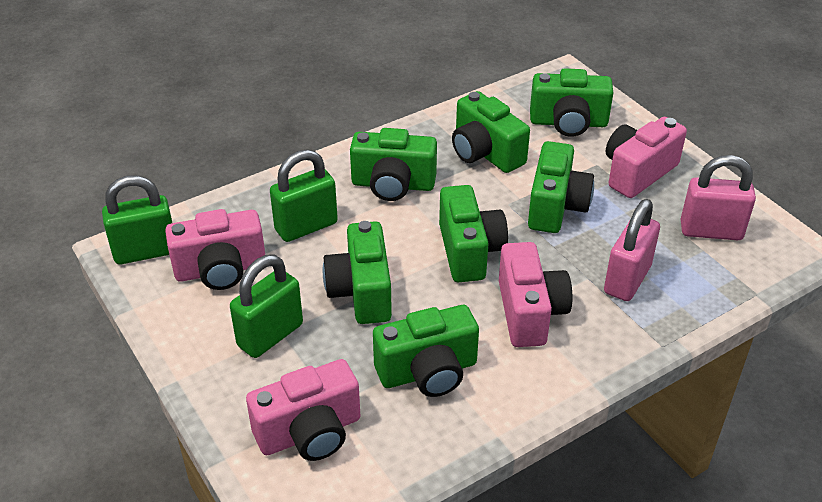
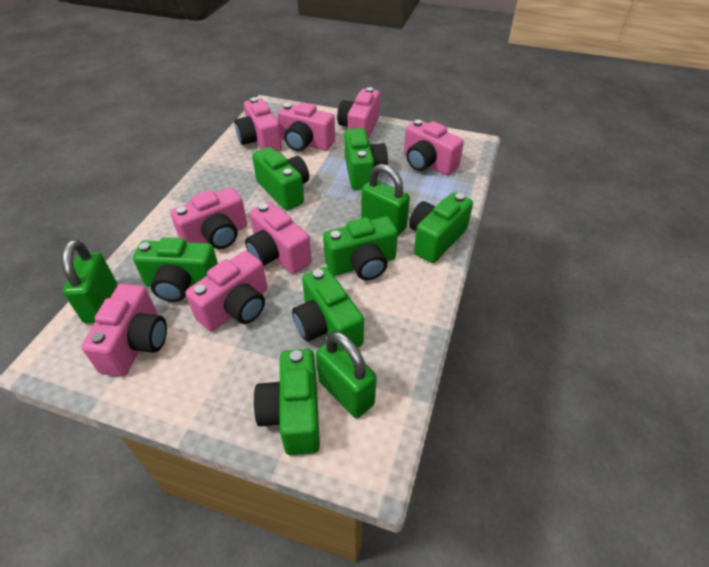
pink camera: [165,209,265,290] [246,359,361,461] [499,242,572,347] [606,117,687,198] = 4 -> [81,284,167,377] [170,187,247,249] [186,251,267,331] [234,97,282,151] [245,202,312,274] [277,102,335,151] [337,87,380,139] [404,120,464,175] = 8
pink padlock: [604,199,660,301] [681,155,756,240] = 2 -> none = 0

